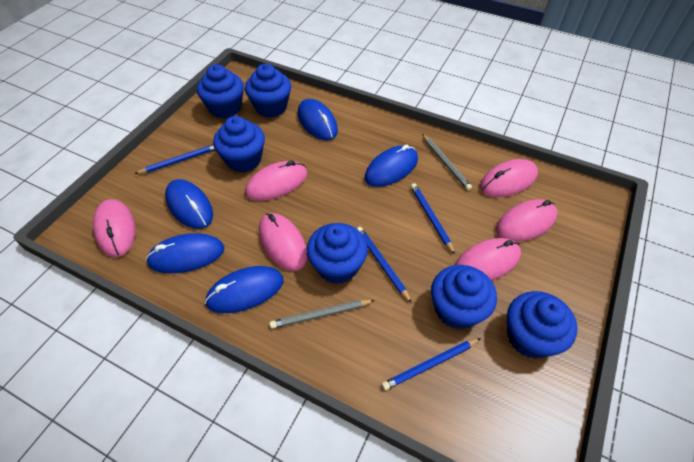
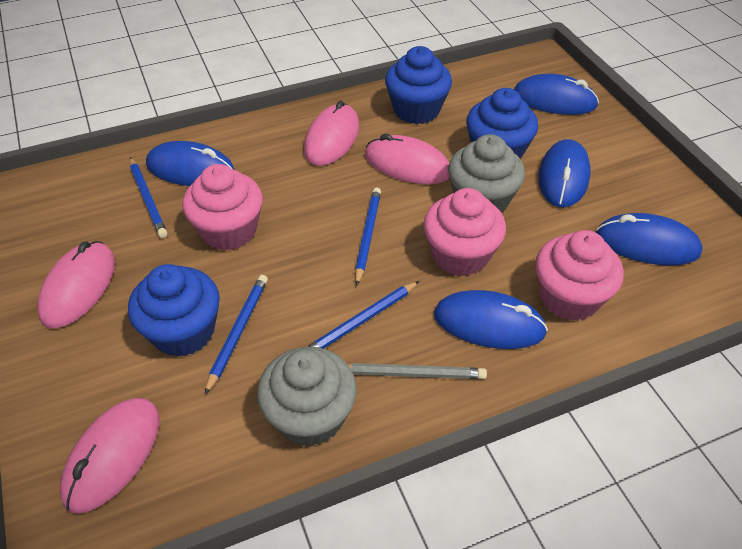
blue cupcake: [197,64,244,118] [213,116,265,173] [245,64,291,118] [307,223,368,284] [431,265,497,330] [507,291,577,359] = 6 -> [128,264,220,357] [385,46,452,124] [466,88,538,159] = 3
grey cupcake: none = 0 -> [257,347,357,447] [448,134,525,213] = 2
grey pencil: [269,300,375,329] [422,134,472,191] = 2 -> [347,363,487,379] = 1
pink cupcake: none = 0 -> [182,164,263,251] [424,188,506,276] [535,230,624,321] = 3
pink mouse: [93,199,136,257] [245,161,308,201] [259,213,307,271] [455,238,521,281] [480,159,538,197] [496,199,558,242] = 6 -> [37,241,115,328] [59,398,160,514] [304,101,359,166] [365,134,449,184] = 4

